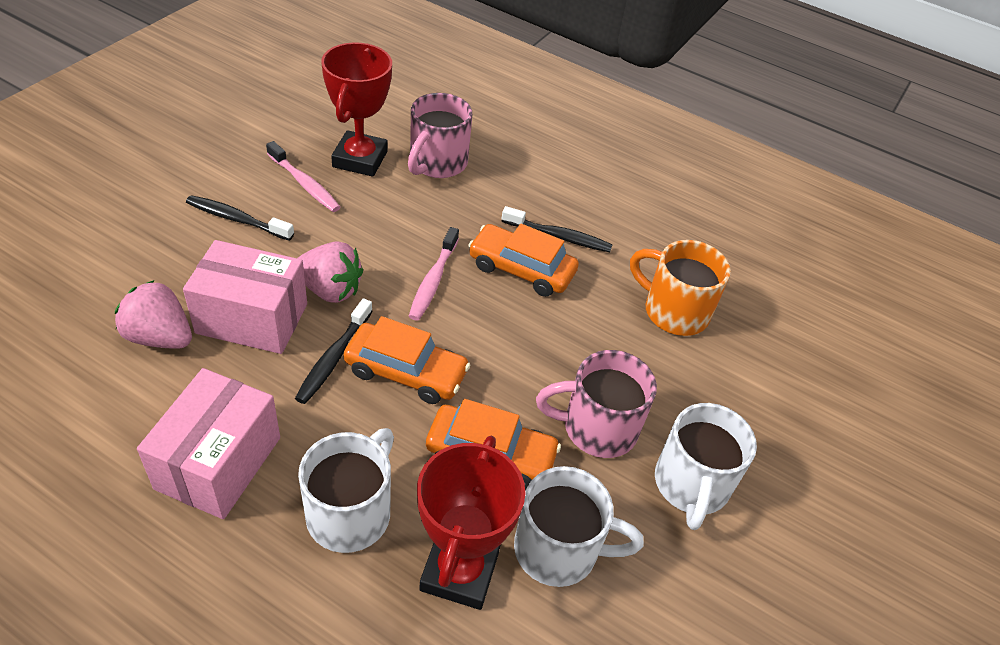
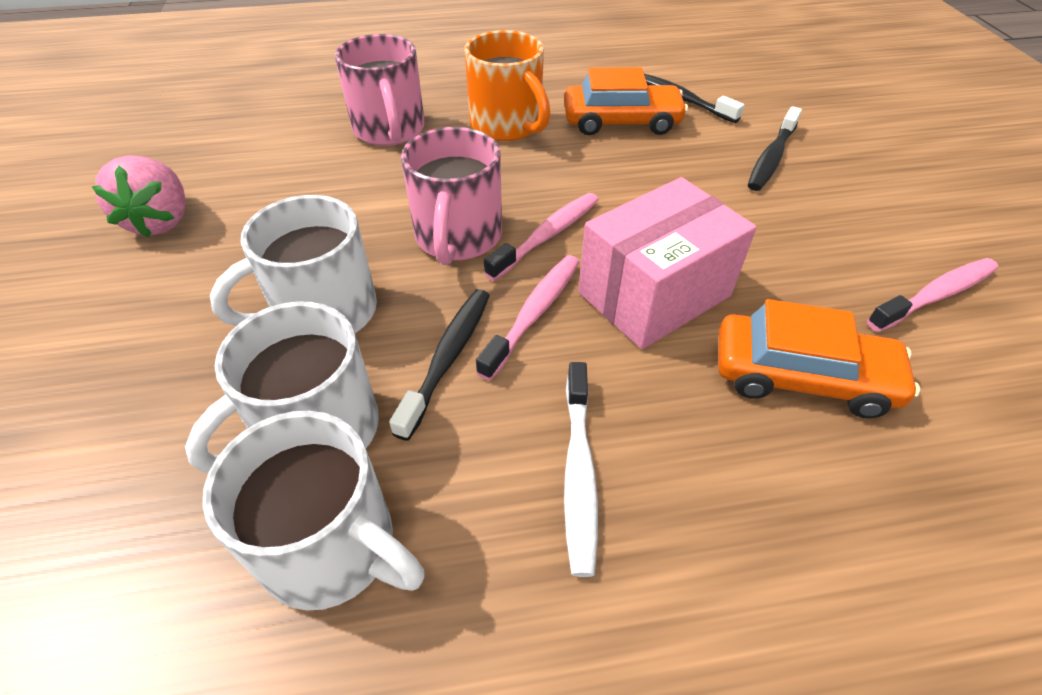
orange car: [343,316,470,404] [426,399,561,490] [468,223,579,297] = 3 -> [564,67,688,135] [718,299,920,418] = 2
pink box: [137,368,280,519] [183,240,307,354] = 2 -> [578,177,757,349] = 1
pink strawberry: [115,280,192,349] [297,241,363,303] = 2 -> [92,155,186,238] = 1
pink toothbrush: [266,141,341,212] [409,227,459,321] = 2 -> [476,255,579,381] [484,193,599,281] [867,258,998,332] = 3
red trophy: [321,42,392,177] [417,436,526,610] = 2 -> none = 0
white toothbrush: none = 0 -> [564,362,598,577] = 1

